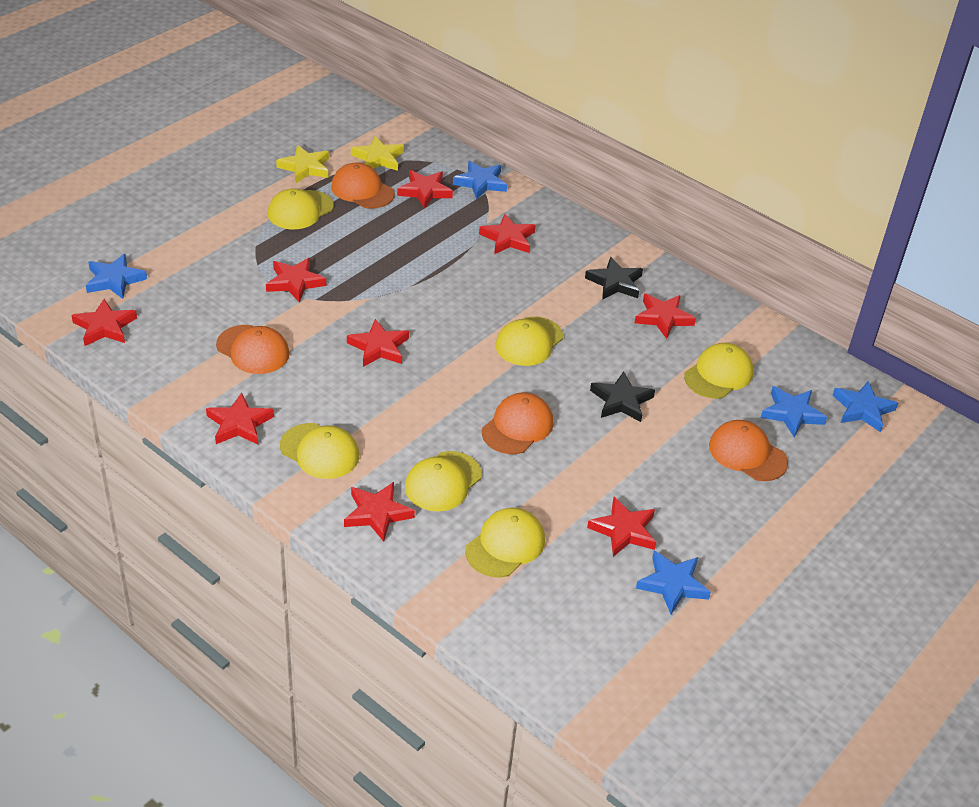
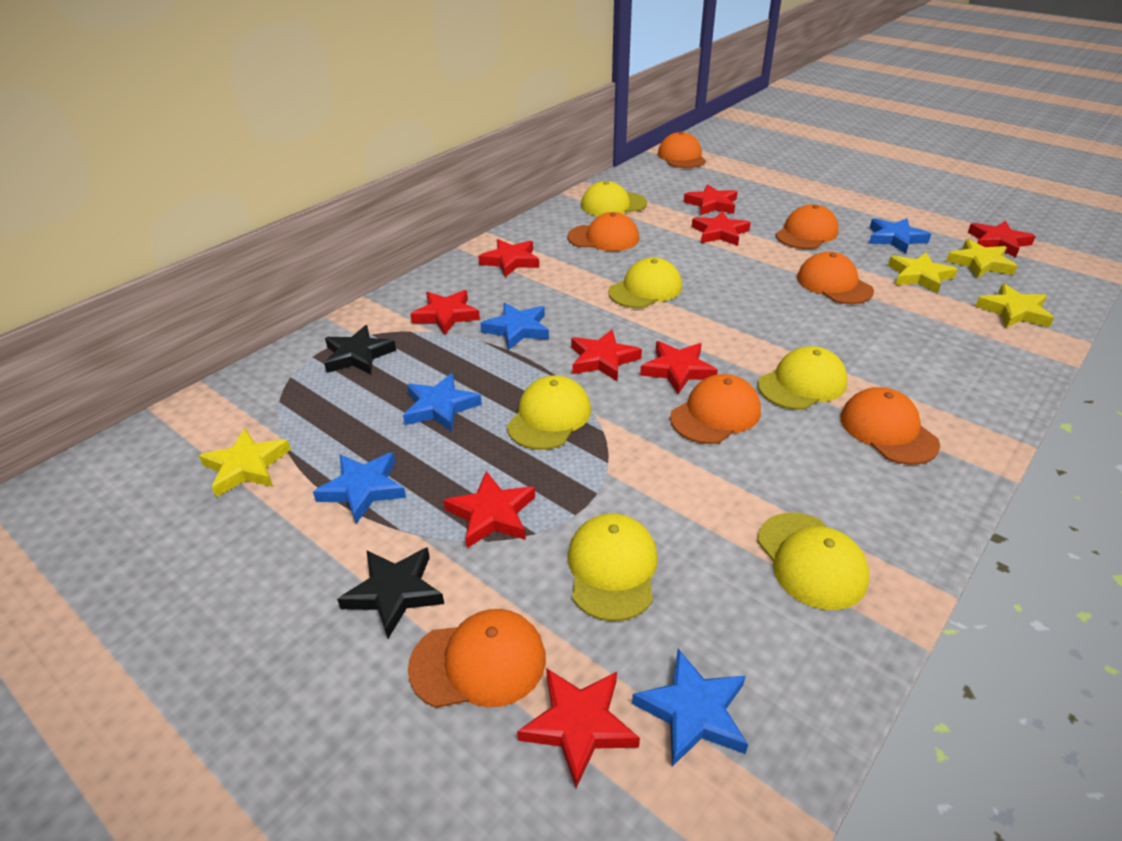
orange cap: [216,325,290,374] [331,163,395,209] [482,392,554,454] [709,420,788,481] = 4 -> [408,609,546,708] [567,212,639,251] [658,132,706,168] [670,374,761,444] [776,204,839,249] [797,251,874,304] [840,387,940,465] = 7
yellow star: [276,145,329,183] [351,136,404,171] = 2 -> [199,429,291,497] [888,252,958,293] [946,239,1017,278] [976,284,1054,328] = 4

